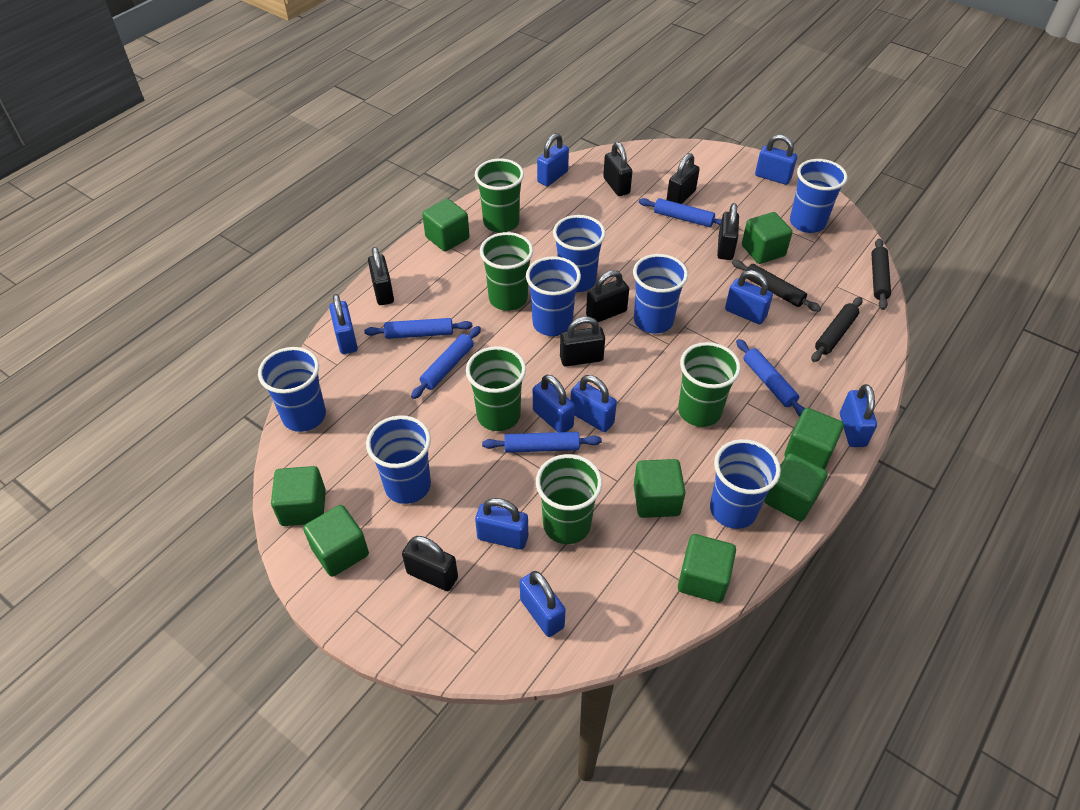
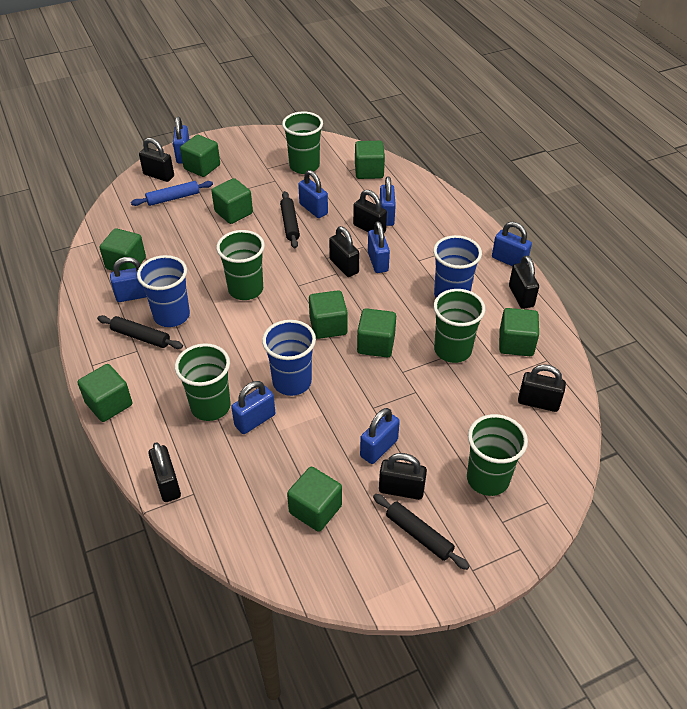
blue cup: [258,347,326,432] [366,415,431,504] [526,256,581,336] [553,215,606,292] [633,254,688,334] [710,439,781,529] [790,159,847,233] = 7 -> [137,255,190,327] [262,320,316,396] [433,235,482,297] = 3
blue padlock: [329,294,358,354] [475,498,528,550] [520,571,566,637] [533,375,575,432] [537,133,569,186] [570,375,617,432] [725,270,773,324] [755,135,797,185] [840,384,877,447] = 9 -> [110,257,147,302] [173,117,190,164] [231,381,275,434] [298,170,328,218] [360,408,400,464] [368,221,390,273] [380,176,396,226] [492,222,532,266] = 8
blue rolling pin: [364,318,473,339] [411,326,481,399] [482,432,602,453] [639,198,722,227] [736,339,805,416] = 5 -> [131,181,213,206] = 1
green cube: [271,466,326,526] [303,505,369,577] [422,199,470,252] [634,459,686,518] [678,534,736,603] [742,212,793,264] [764,453,828,521] [785,408,844,470] = 8 -> [77,364,132,422] [99,228,146,271] [180,135,220,177] [211,178,253,224] [287,467,342,532] [309,290,348,339] [355,141,385,179] [357,308,396,357] [499,308,539,356] = 9

